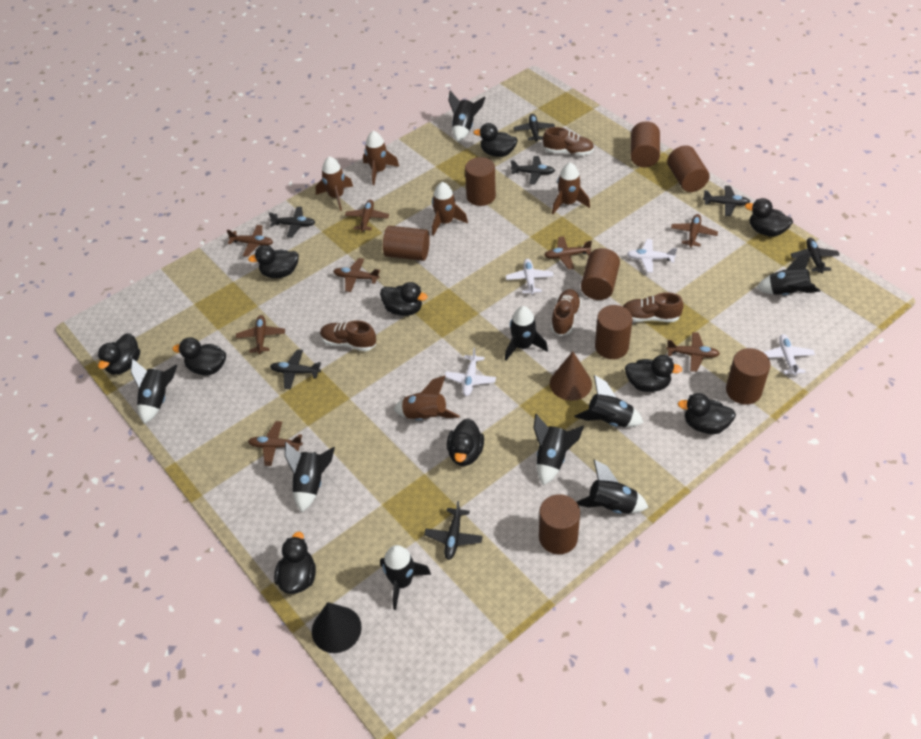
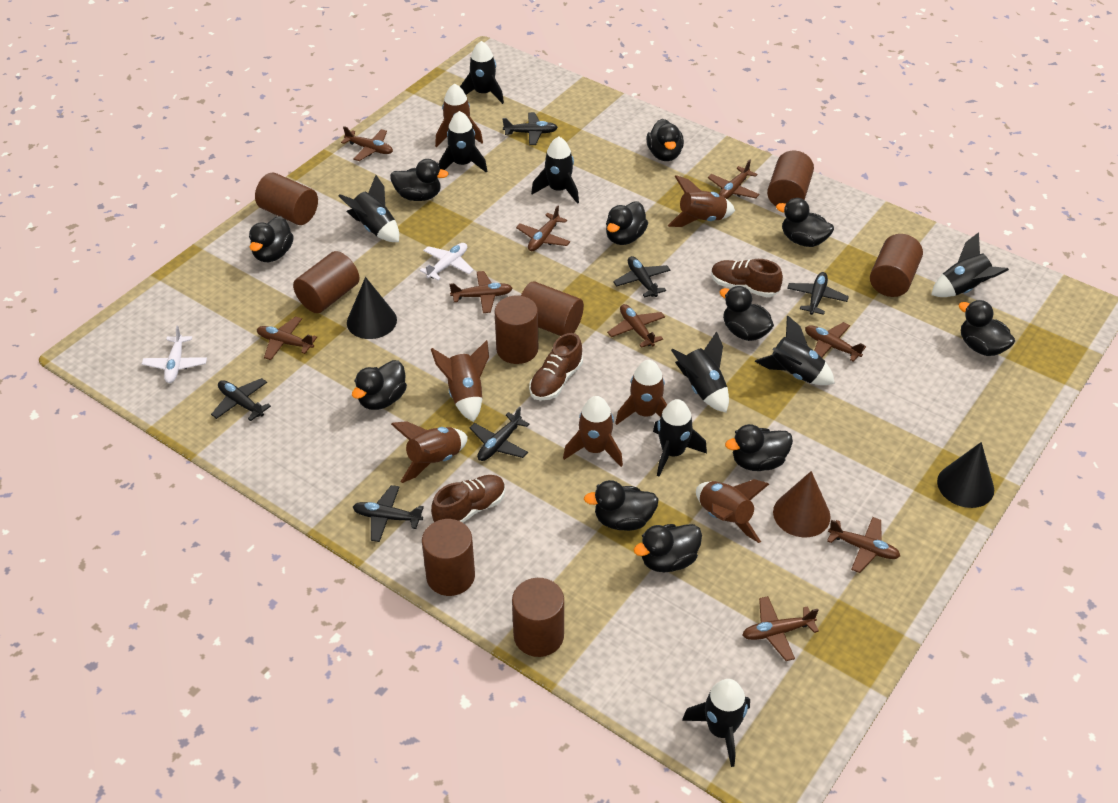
black cone: [312,602,362,653] = 1 -> [347,277,397,339] [937,442,994,508] = 2
black duck: [98,333,140,375] [173,337,226,375] [248,245,299,278] [274,532,316,594] [380,282,428,316] [447,418,484,466] [473,123,518,157] [625,355,682,392] [678,393,736,434] [745,198,793,237] = 10 -> [249,216,294,262] [352,360,407,410] [390,159,449,201] [584,480,659,531] [606,201,648,245] [634,524,702,572] [646,119,684,161] [720,286,774,341] [725,424,793,471] [776,198,834,247] [958,300,1015,356] = 11
black plane: [269,207,315,238] [270,349,321,389] [424,501,483,560] [511,156,555,184] [513,114,555,142] [703,186,750,216] [791,238,840,273] = 7 -> [211,378,271,421] [353,485,424,542] [470,407,529,461] [502,112,558,145] [613,256,671,298] [787,272,849,315] = 6
brown plane: [227,225,273,257] [236,315,285,354] [248,421,303,466] [333,258,380,292] [345,200,389,232] [544,236,592,270] [666,332,720,372] [671,214,718,247] = 8 -> [257,316,317,360] [341,126,393,161] [449,271,512,313] [516,206,571,251] [607,304,665,348] [708,160,760,199] [743,596,819,661] [805,322,866,362] [827,517,900,573] = 9
brown rocket: [316,156,353,211] [363,131,399,185] [394,376,460,420] [432,182,468,236] [552,162,590,214] = 5 -> [391,421,468,483] [431,340,489,422] [435,84,483,147] [563,396,623,467] [615,360,667,425] [668,175,735,227] [696,479,769,543] = 7
brown shoe: [320,320,376,351] [543,127,594,156] [551,289,581,336] [623,292,684,322] = 4 -> [431,475,506,523] [529,333,583,401] [711,259,783,297] = 3
white plane: [445,348,496,396] [506,259,554,295] [627,239,677,273] [763,334,815,376] = 4 -> [142,325,207,383] [420,243,474,280] = 2

